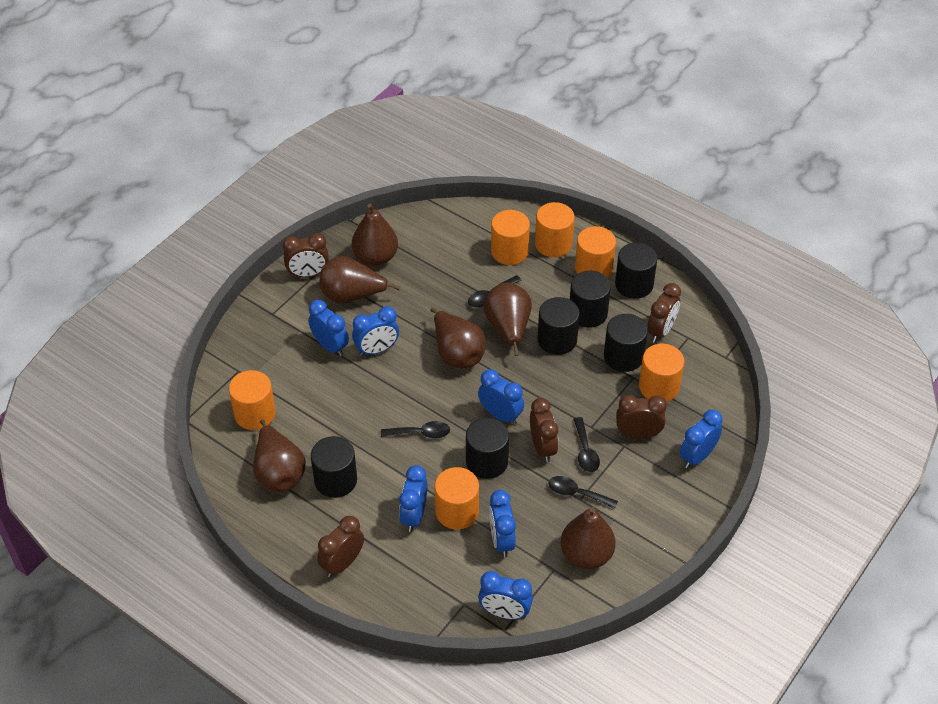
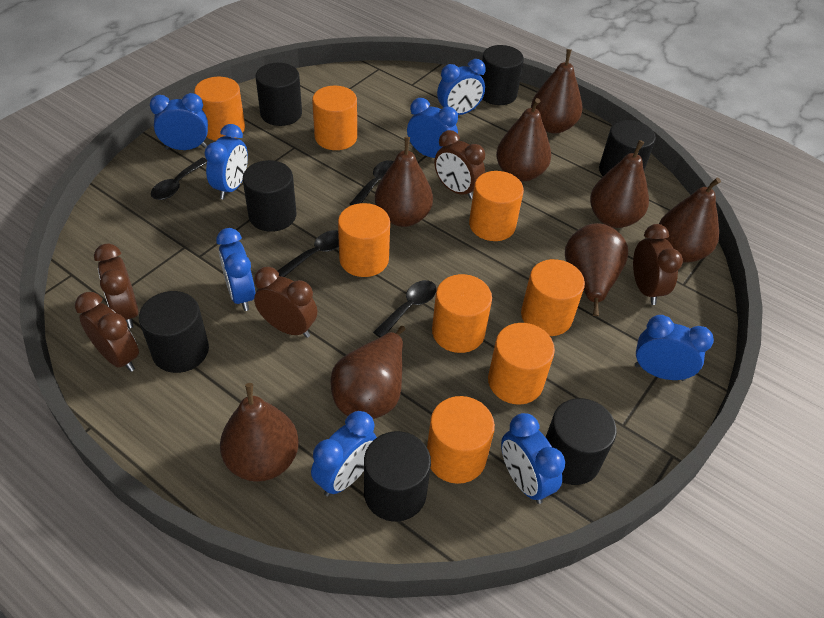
black cylinder: [311,436,357,498] [466,418,509,479] [538,297,580,355] [570,271,611,328] [604,314,648,372] [615,242,658,299] = 6 -> [139,291,209,373] [243,160,296,232] [255,63,302,126] [364,431,431,522] [480,45,524,105] [546,398,617,485] [599,120,656,176] = 7
blue clock: [308,300,349,357] [352,306,399,356] [399,465,427,532] [478,369,524,425] [478,571,533,620] [489,490,516,557] [680,410,723,468] = 7 -> [150,93,208,150] [204,124,248,199] [216,228,255,311] [311,411,377,496] [407,98,458,158] [437,59,486,115] [501,413,565,504] [635,315,714,381] = 8
brown pear: [253,420,306,492] [320,256,401,303] [352,204,398,266] [430,308,486,368] [483,283,532,356] [561,507,616,569] = 6 -> [220,383,299,482] [330,326,405,419] [375,137,433,227] [496,98,551,181] [531,49,583,134] [565,223,628,316] [590,140,649,228] [659,177,721,263] = 8
orange cylinder: [229,370,276,430] [435,467,479,530] [491,210,530,265] [535,202,575,257] [575,226,616,278] [639,343,684,402] = 6 -> [194,77,245,141] [312,86,357,150] [338,203,390,277] [427,396,495,484] [432,274,492,353] [469,171,524,241] [488,323,555,405] [521,259,585,336] = 8

